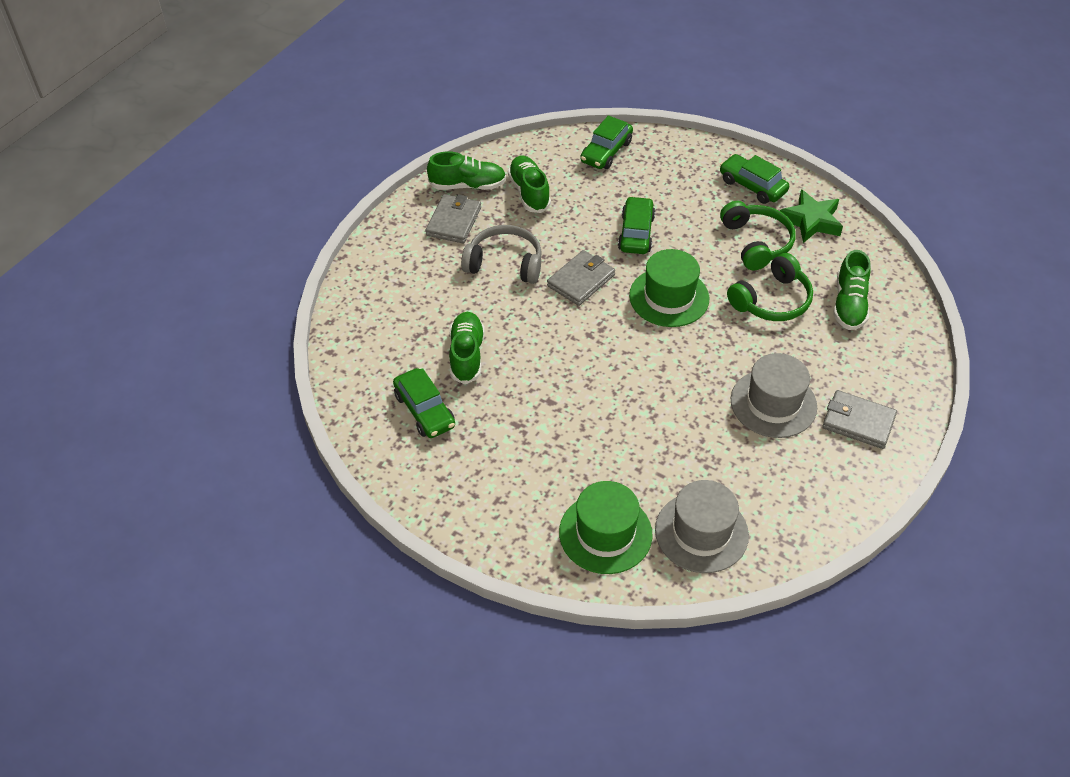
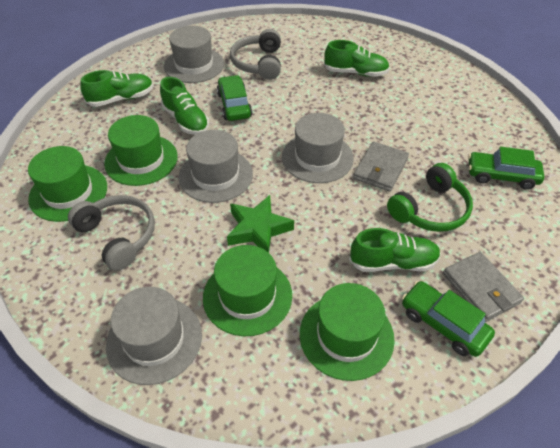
green car: [393,368,455,438] [580,115,633,169] [618,196,655,254] [720,154,789,204] = 4 -> [217,75,252,121] [402,281,495,357] [468,147,545,190] = 3
green hat: [559,481,653,574] [629,249,709,327] = 2 -> [28,146,107,222] [104,115,178,186] [203,245,292,336] [300,283,395,381] = 4
green headphones: [720,201,795,271] [727,253,813,321] = 2 -> [387,163,473,232] = 1
grey hat: [655,480,749,573] [731,353,817,438] = 2 -> [106,287,202,385] [164,26,224,83] [179,130,253,203] [282,113,354,183] = 4
grey headphones: [461,225,542,284] = 1 -> [68,195,155,271] [230,29,281,80] = 2
grey wallet: [426,194,481,243] [547,250,615,306] [822,390,897,449] = 3 -> [353,141,409,192] [443,252,524,322] = 2

